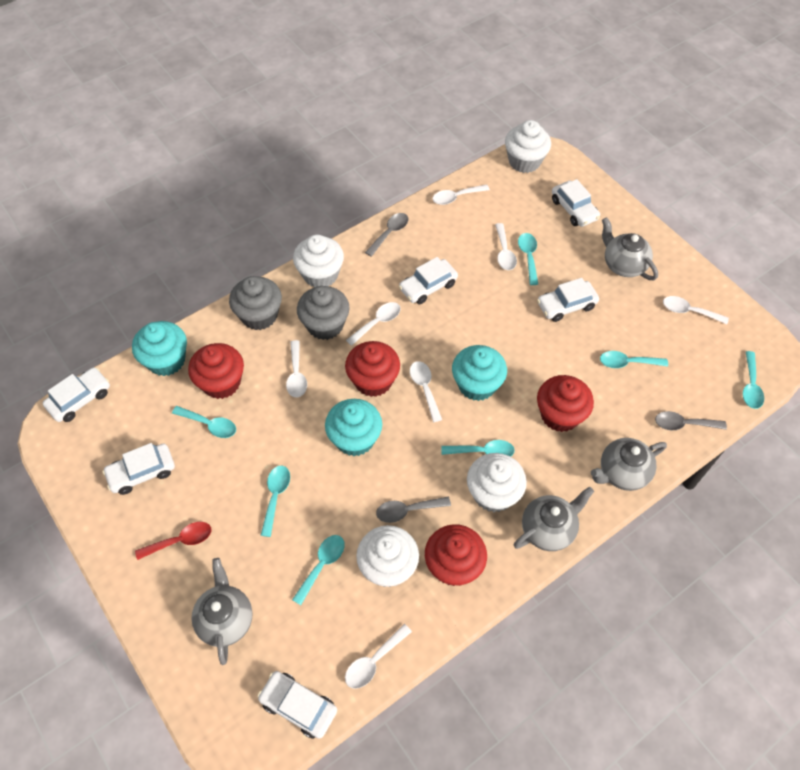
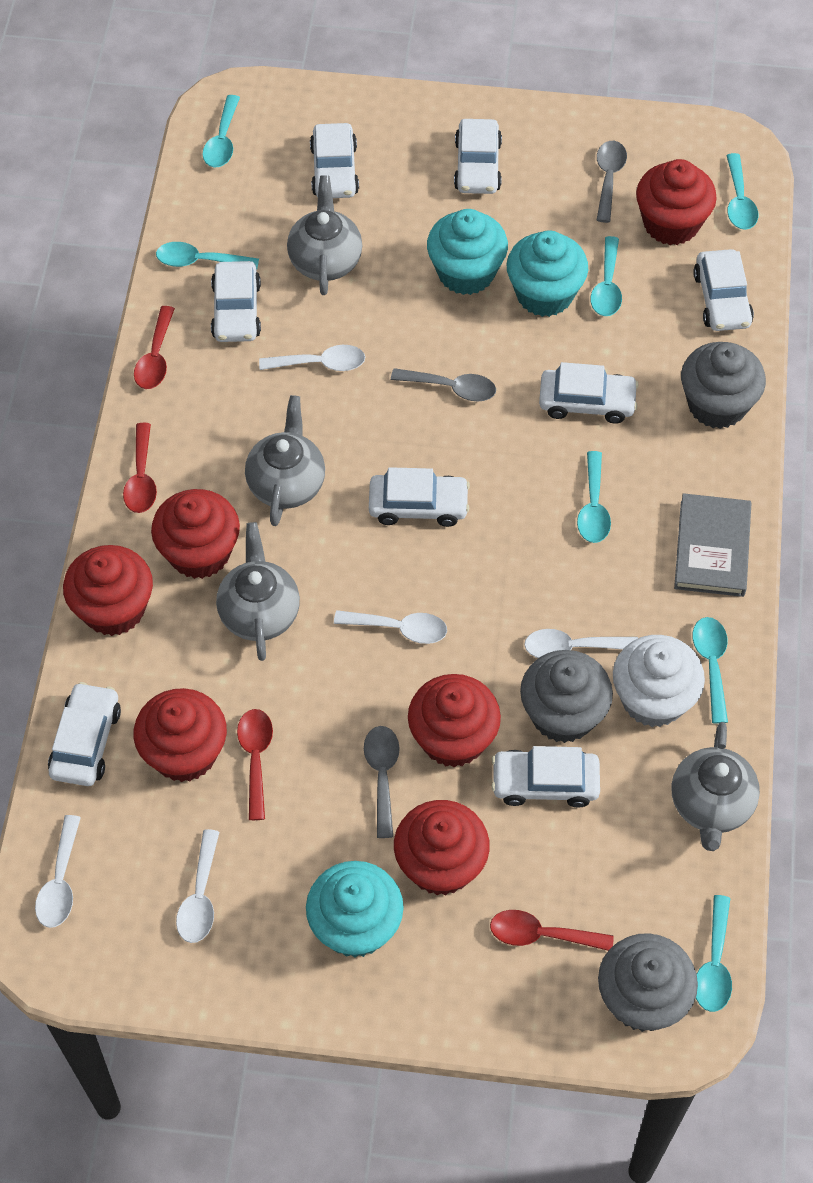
grey book: none = 0 -> [674,493,751,597] = 1
grey cupcake: [229,276,282,330] [297,286,350,340] = 2 -> [520,650,613,743] [598,933,698,1032] [681,342,766,429] = 3
red cupcake: [188,343,244,399] [345,341,400,397] [425,524,487,586] [537,375,594,432] = 4 -> [63,545,153,636] [134,688,227,782] [151,489,240,579] [394,800,490,895] [408,674,501,767] [636,159,717,245] = 6
red spoon: [135,522,211,560] = 1 -> [123,423,157,513] [134,306,175,389] [237,709,273,820] [490,910,614,951] = 4
white car: [43,367,110,422] [103,443,175,495] [257,671,337,739] [399,257,458,304] [537,278,599,322] [552,179,600,227] = 6 -> [48,682,121,786] [211,261,261,342] [310,123,359,198] [369,467,470,527] [454,119,502,194] [491,746,600,808] [539,362,639,424] [693,249,754,331] = 8
white cupcake: [293,235,344,287] [356,525,419,587] [467,453,527,512] [505,120,551,173] = 4 -> [613,635,705,727] = 1
white spoon: [286,340,307,397] [345,624,412,689] [346,302,401,346] [410,361,442,422] [432,184,490,205] [495,223,517,270] [663,296,729,324] = 7 -> [35,815,81,928] [176,829,219,943] [259,345,365,371] [334,610,447,644] [524,629,638,658] = 5

